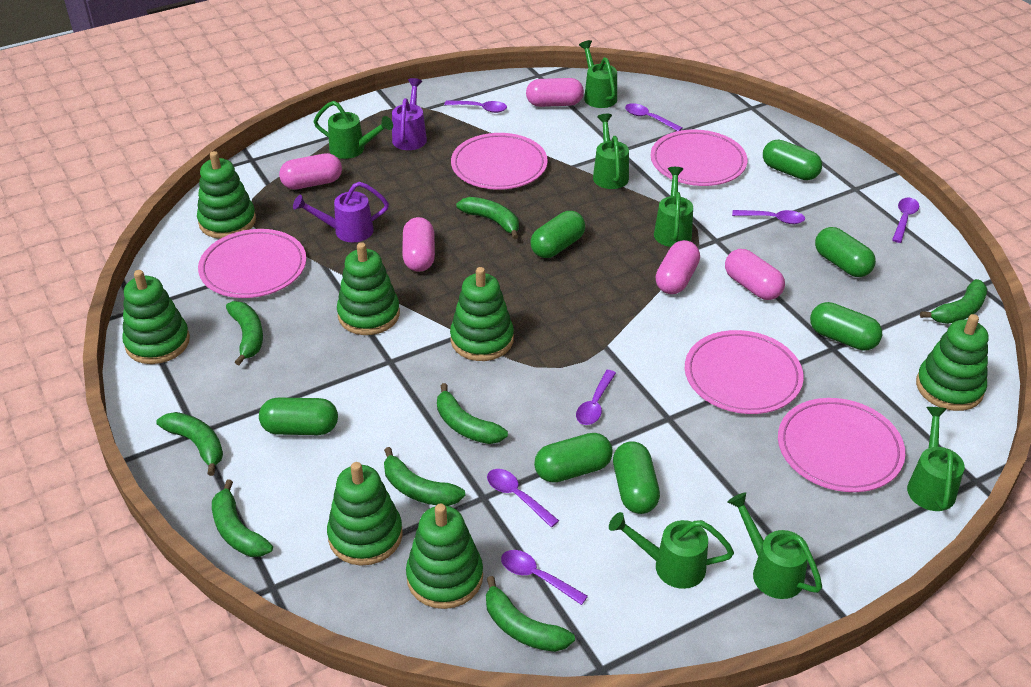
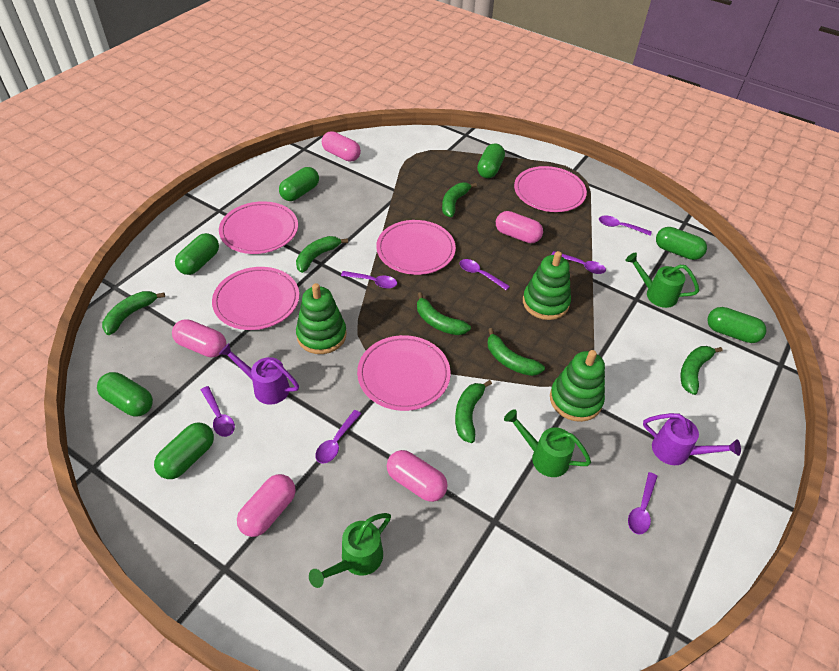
green banana: [156,412,223,476] [212,480,273,557] [226,301,263,365] [384,447,465,506] [437,383,508,444] [456,197,519,239] [486,576,575,652] [920,279,987,324] = 8 -> [102,291,165,335] [296,236,348,273] [417,292,471,335] [442,182,477,217] [455,380,492,443] [487,328,545,376] [681,346,723,395] = 7
green stacking toy: [122,270,190,364] [197,151,256,239] [327,462,403,565] [337,242,400,335] [406,504,483,609] [450,267,514,361] [916,314,988,411] = 7 -> [296,283,347,354] [523,251,571,320] [550,350,605,422] = 3
green watering can: [314,101,393,159] [579,40,617,108] [593,114,629,189] [609,512,734,589] [654,167,693,247] [728,492,822,599] [907,407,965,511] = 7 -> [309,513,391,588] [504,409,591,477] [626,253,699,308] = 3

